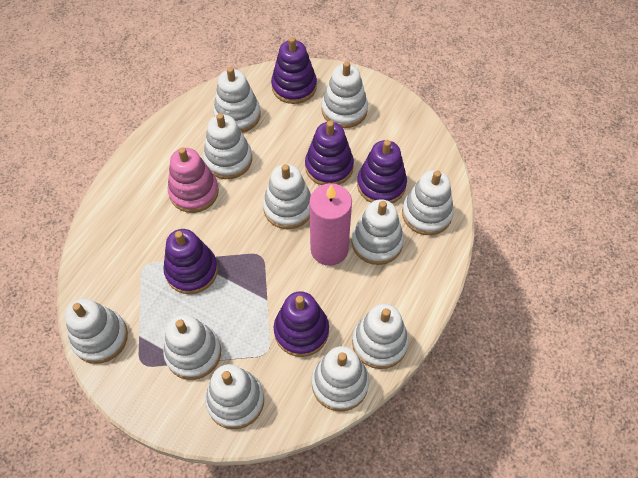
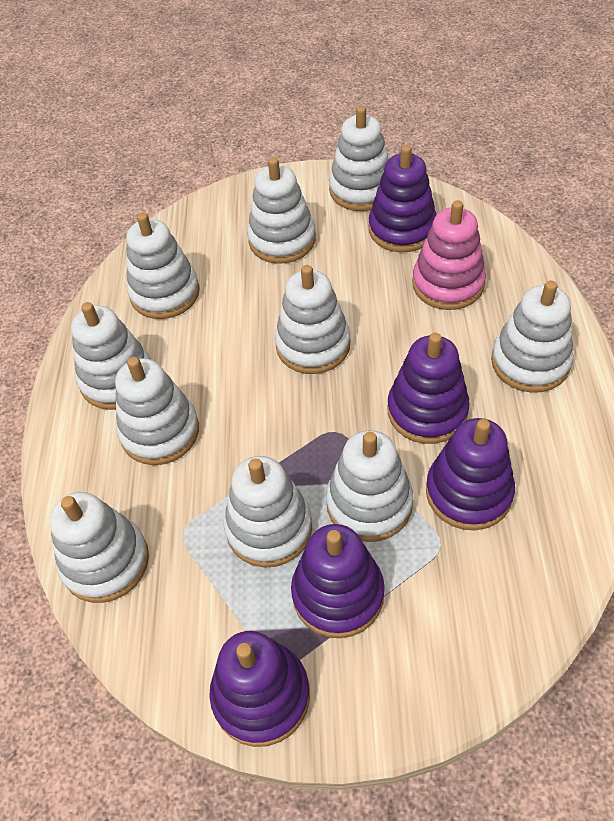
pink candle: [309,183,352,266] = 1 -> none = 0
white stacking toy: [65,298,128,364] [163,314,221,380] [203,113,252,179] [205,364,264,429] [213,67,261,133] [263,164,311,229] [312,346,369,411] [321,61,368,128] [352,199,404,265] [352,304,409,369] [402,170,454,235] = 11 -> [49,492,149,603] [71,302,151,410] [115,357,199,465] [126,213,200,319] [224,456,312,568] [247,157,316,264] [275,265,350,374] [326,430,413,542] [329,106,389,211] [491,281,574,393] = 10

